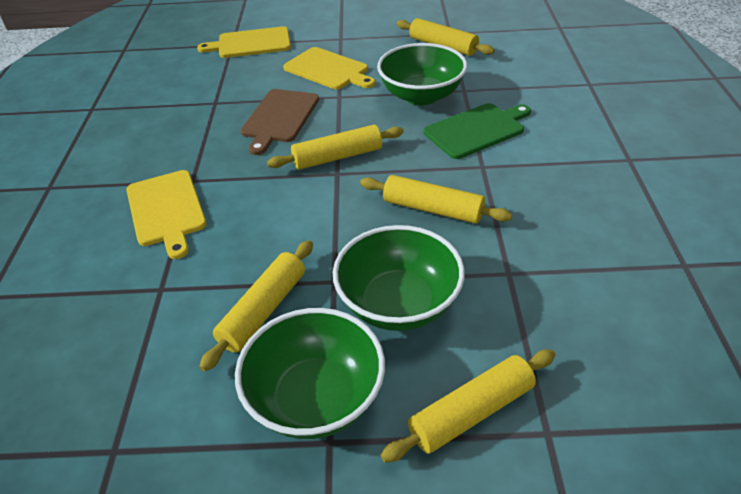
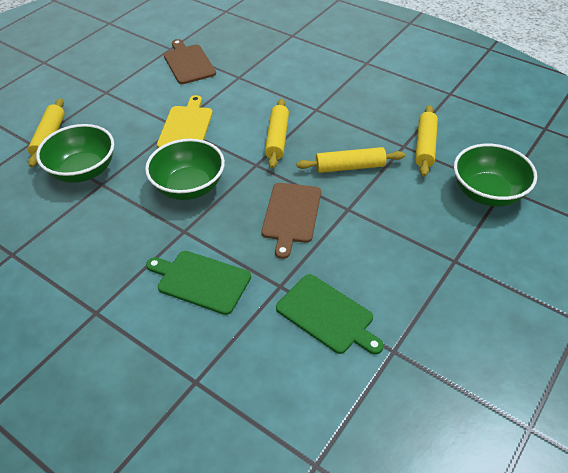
brown cutting board: [240,89,319,155] = 1 -> [164,39,216,84] [261,183,321,259] = 2
green cutting board: [423,103,531,159] = 1 -> [146,251,251,315] [276,274,384,355] = 2
yellow cutting board: [126,170,207,259] [197,26,291,58] [283,47,375,89] = 3 -> [157,95,213,148] = 1
yellow rolling pin: [199,240,313,371] [267,125,404,170] [360,175,512,224] [381,349,555,462] [397,18,495,56] = 5 -> [28,98,65,167] [265,99,289,169] [296,147,405,173] [415,105,438,177] = 4

